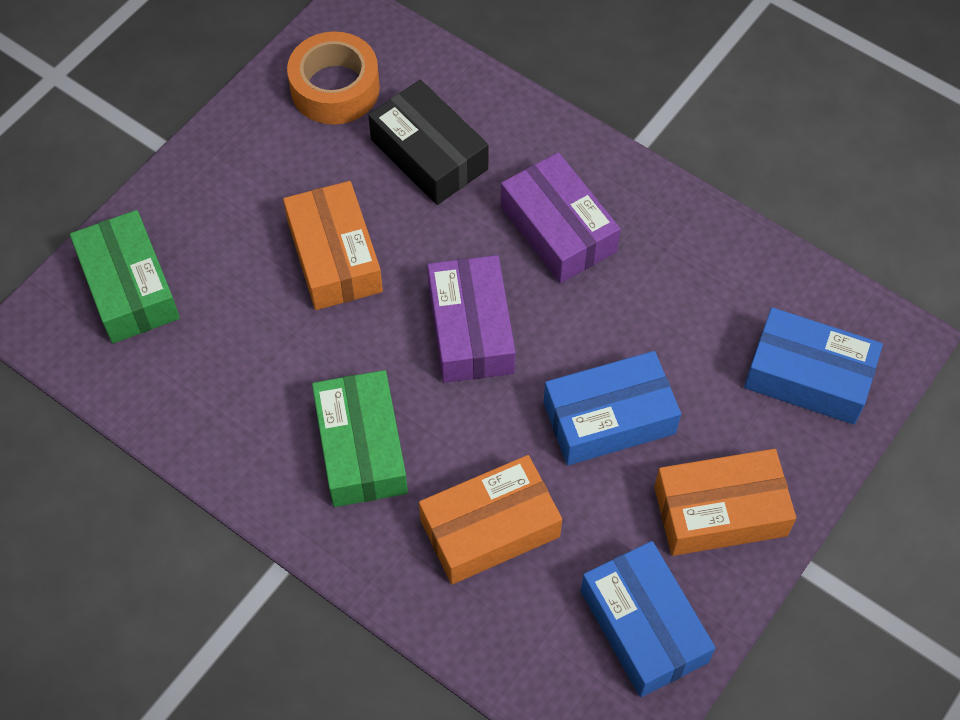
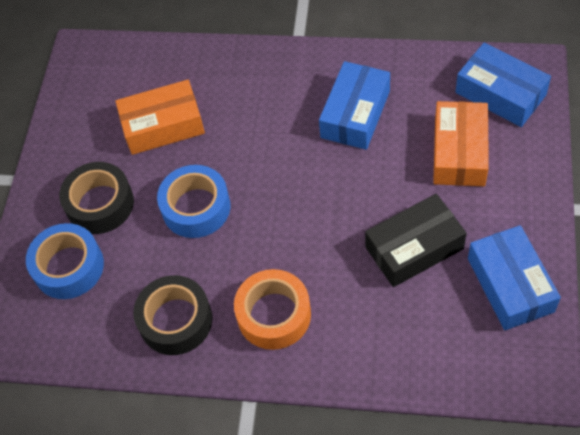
black tape: none = 0 -> [59,162,134,234] [133,275,212,355] = 2
blue tape: none = 0 -> [26,223,104,299] [157,165,230,238] = 2
green box: [70,210,180,343] [312,370,408,507] = 2 -> none = 0
orange box: [283,181,383,310] [419,455,562,584] [654,449,796,556] = 3 -> [115,80,205,155] [433,101,489,186] = 2
purple box: [427,255,516,383] [501,152,620,283] = 2 -> none = 0

